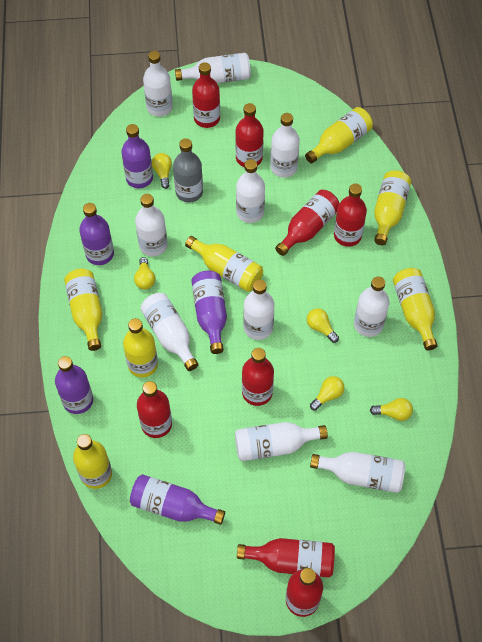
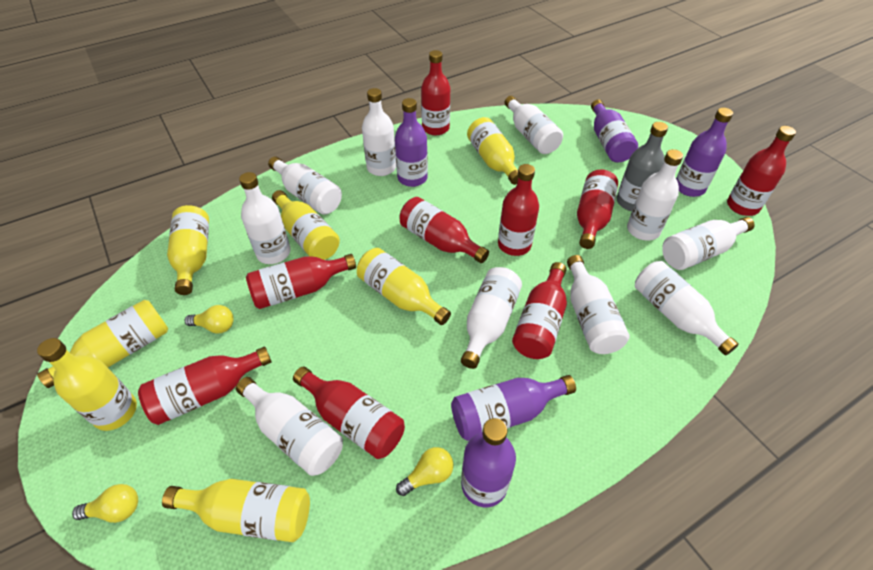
red bottle: [137,381,172,438] [192,62,220,128] [235,103,264,167] [237,538,335,578] [242,348,274,406] [275,190,339,256] [286,568,323,617] [334,184,367,247] = 8 -> [138,347,272,425] [246,254,356,309] [293,366,405,459] [400,197,489,263] [421,50,450,135] [498,164,539,256] [512,262,567,359] [577,170,618,249] [727,126,796,216] = 9
yellow light bulb: [134,257,155,290] [152,153,172,189] [307,308,339,343] [310,376,345,411] [370,398,413,421] = 5 -> [72,484,138,523] [185,305,234,334] [396,447,453,496] = 3

